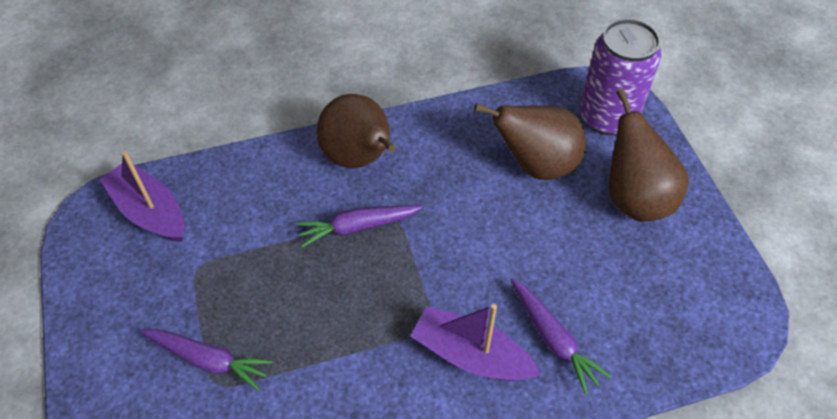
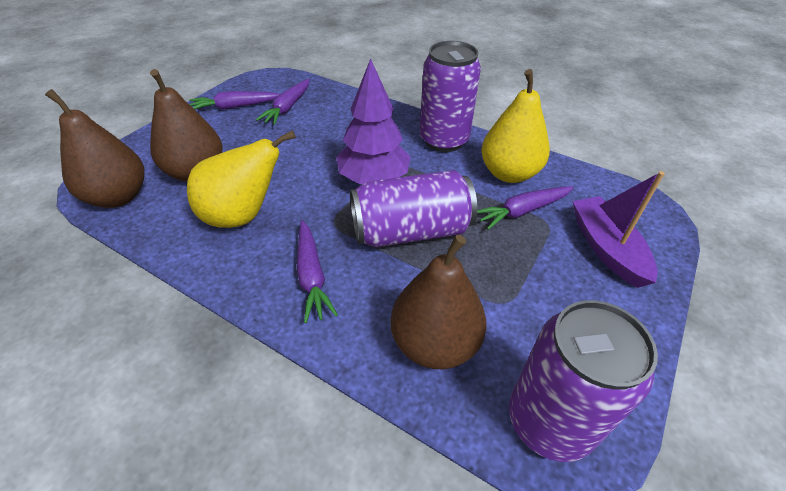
purple boat: [99,151,184,242] [411,304,541,381] = 2 -> [573,171,665,288] = 1
purple can: [580,19,661,135] = 1 -> [350,170,477,247] [420,41,481,152] [509,300,658,462] = 3
purple carrot: [140,329,273,391] [296,205,423,248] [511,279,611,395] = 3 -> [189,91,280,110] [256,79,310,125] [297,220,338,323] [477,186,574,230] = 4
purple tree: none = 0 -> [336,58,411,184] = 1
yellow pear: none = 0 -> [187,130,296,228] [481,69,550,183] = 2

